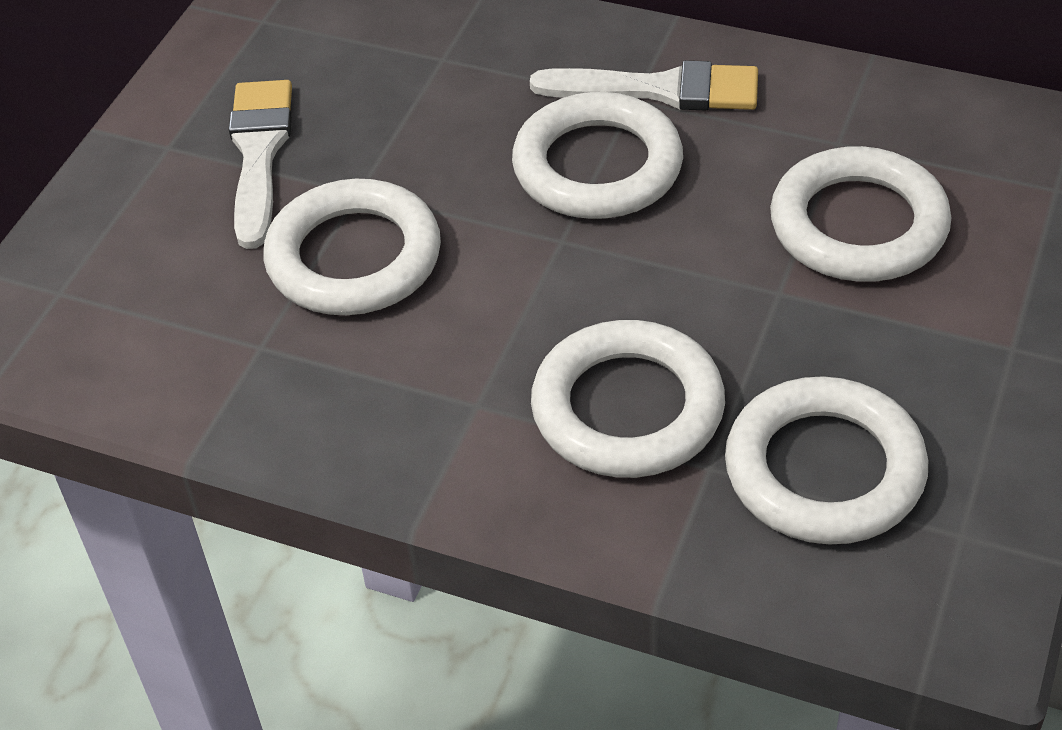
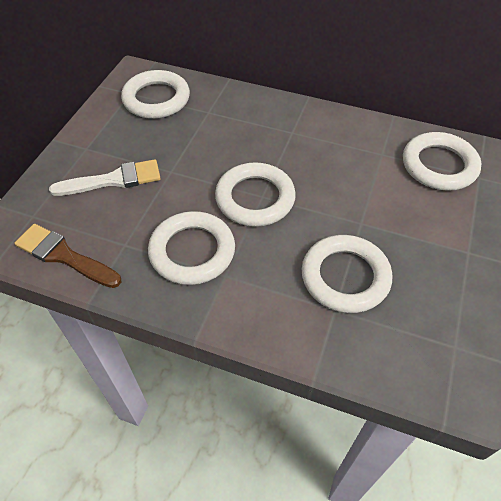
brown brush: none = 0 -> [15,224,121,288] = 1
white brush: [229,80,292,249] [530,60,758,110] = 2 -> [49,159,161,196] = 1

